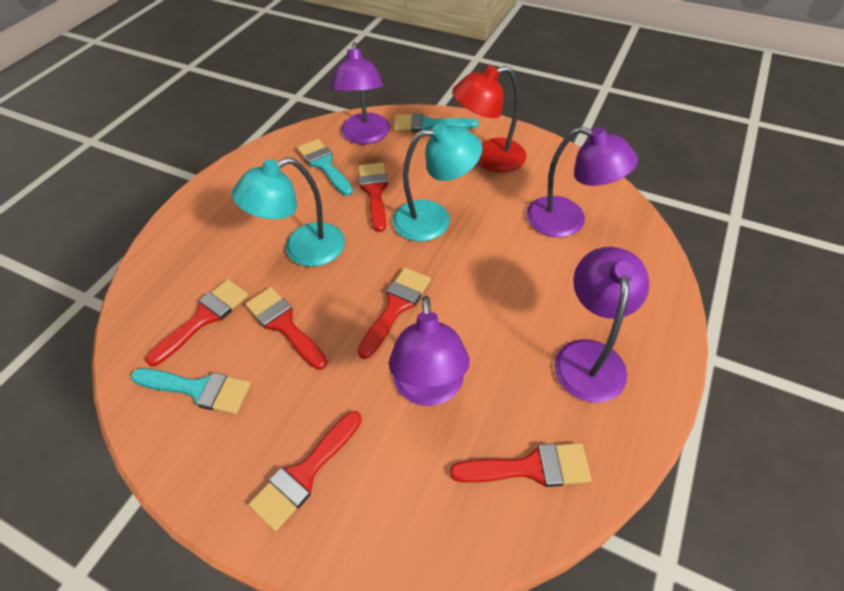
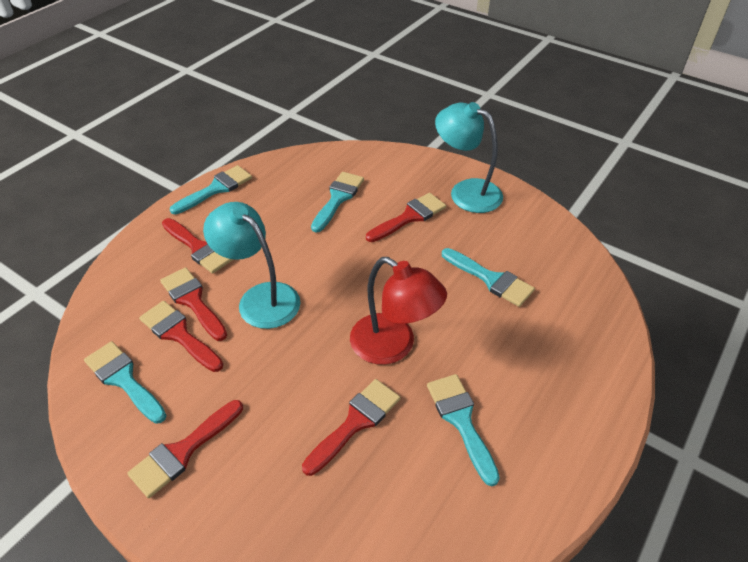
purple lamp: [331,42,390,144] [389,296,470,406] [526,127,638,237] [554,247,649,402] = 4 -> none = 0
turquoise brush: [131,368,251,414] [297,139,353,196] [394,113,479,132] = 3 -> [84,341,167,424] [170,165,252,214] [311,172,364,233] [427,374,500,486] [442,248,535,307] = 5

